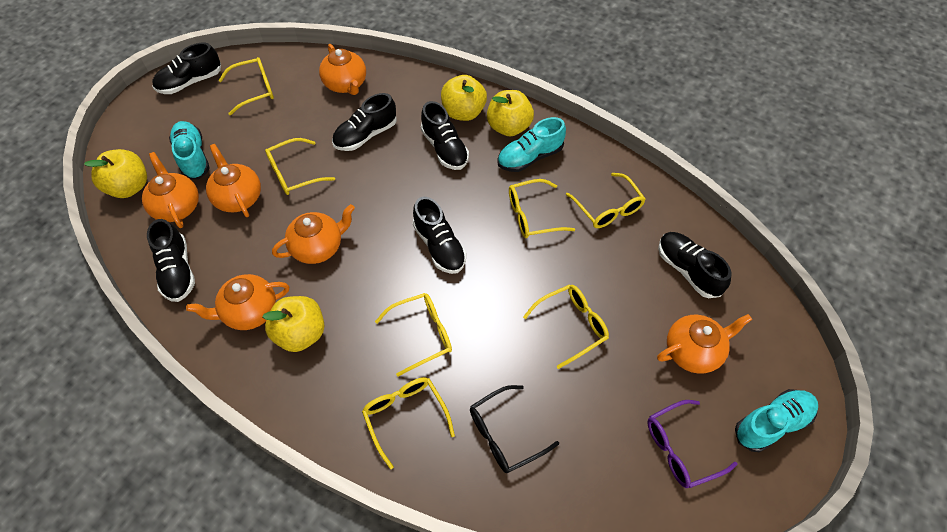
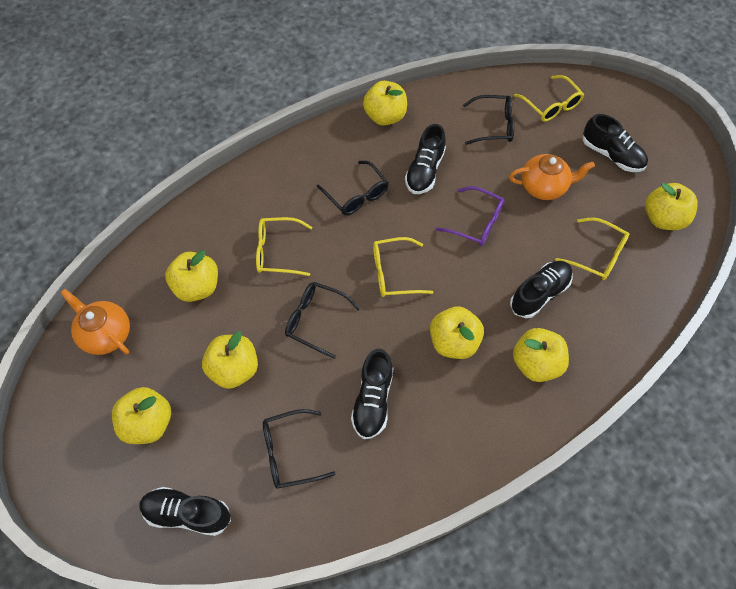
black glasses: [470,385,559,473] = 1 -> [263,409,336,489] [285,282,360,359] [317,161,389,215] [463,95,514,145] = 4
black shoe: [147,219,195,302] [152,43,221,94] [332,93,397,151] [413,197,466,274] [421,101,469,170] [658,232,732,298] = 6 -> [139,487,231,536] [351,349,393,439] [405,124,446,194] [510,261,573,318] [583,114,648,172] = 5
orange teapot: [142,152,199,228] [186,274,289,330] [206,144,261,217] [272,204,355,264] [319,44,366,95] [657,314,752,374] = 6 -> [60,289,130,355] [509,154,595,200] = 2
turquoise shoe: [169,121,210,180] [497,117,566,172] [735,389,818,452] = 3 -> none = 0
yellow apple: [84,149,147,198] [262,296,324,352] [441,75,487,121] [487,90,534,136] = 4 -> [112,387,171,444] [165,250,218,302] [202,331,258,389] [363,81,407,126] [430,306,484,359] [513,328,569,382] [645,183,698,230] = 7
yellow glasses: [218,57,274,115] [265,138,335,195] [362,377,455,469] [375,293,452,377] [509,179,575,238] [523,284,609,369] [566,173,645,228] = 7 -> [256,217,312,276] [373,237,433,297] [514,75,584,122] [555,217,629,280] = 4

